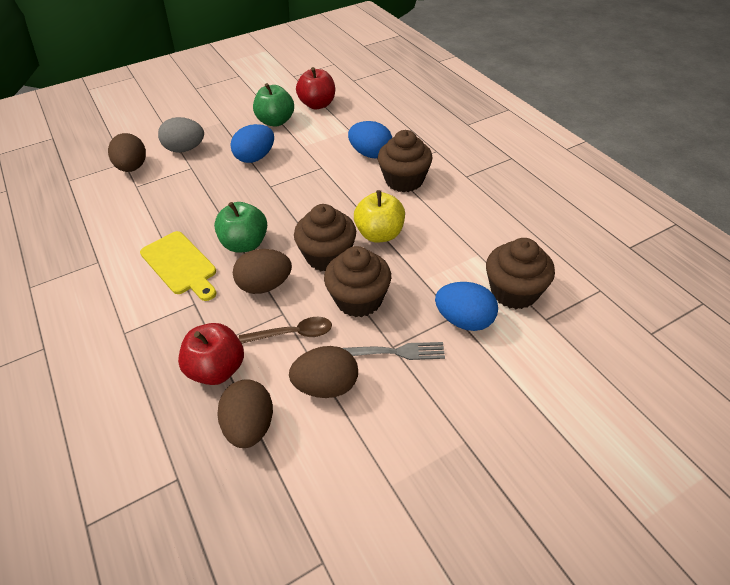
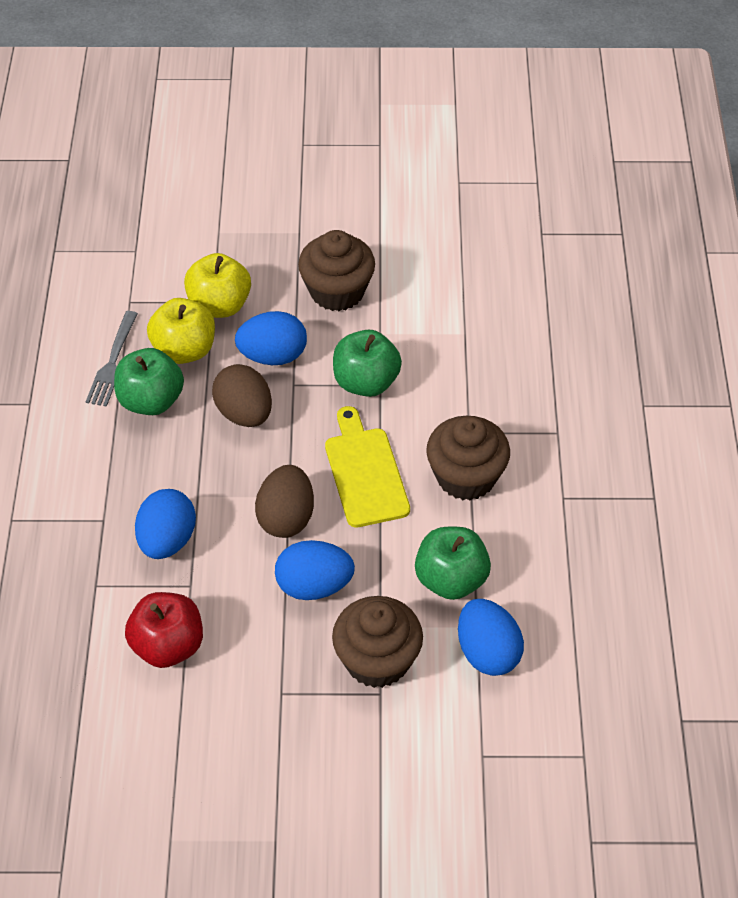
blue egg: [231,124,274,163] [348,121,392,158] [435,282,498,331] = 3 -> [135,489,196,559] [235,311,307,365] [275,540,355,600] [458,599,524,676] = 4
brown cupcake: [294,204,356,271] [324,246,391,317] [378,130,433,192] [486,238,555,309] = 4 -> [298,230,375,311] [332,596,423,688] [426,416,510,501] = 3
brown egg: [108,133,146,172] [217,379,273,448] [233,249,292,294] [289,346,358,398] = 4 -> [212,364,272,427] [255,465,314,538] = 2
brown spoon: [239,317,332,343] = 1 -> none = 0
green apple: [214,202,267,252] [253,83,294,127] = 2 -> [114,348,184,415] [333,330,402,397] [415,527,491,600] = 3
grey egg: [158,117,204,153] = 1 -> none = 0
red apple: [178,323,244,385] [296,67,335,109] = 2 -> [125,592,203,668] = 1
yellow apple: [354,190,405,242] = 1 -> [147,298,215,364] [184,253,251,318] = 2

